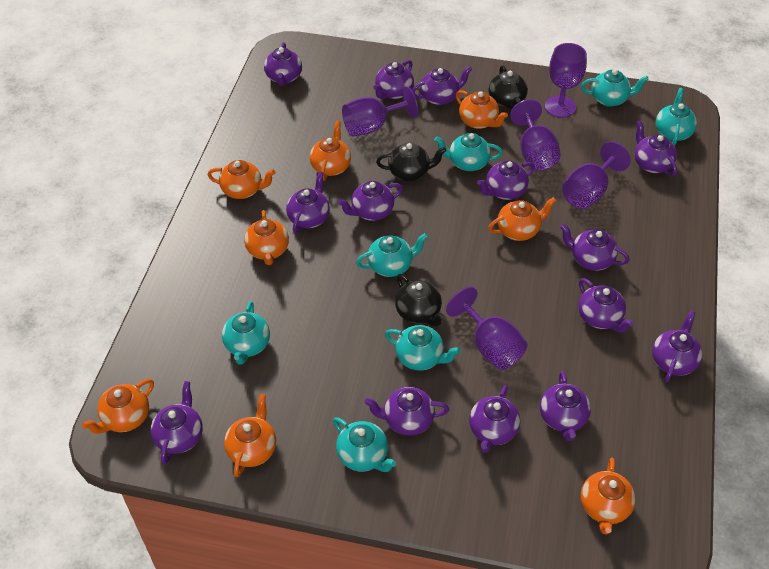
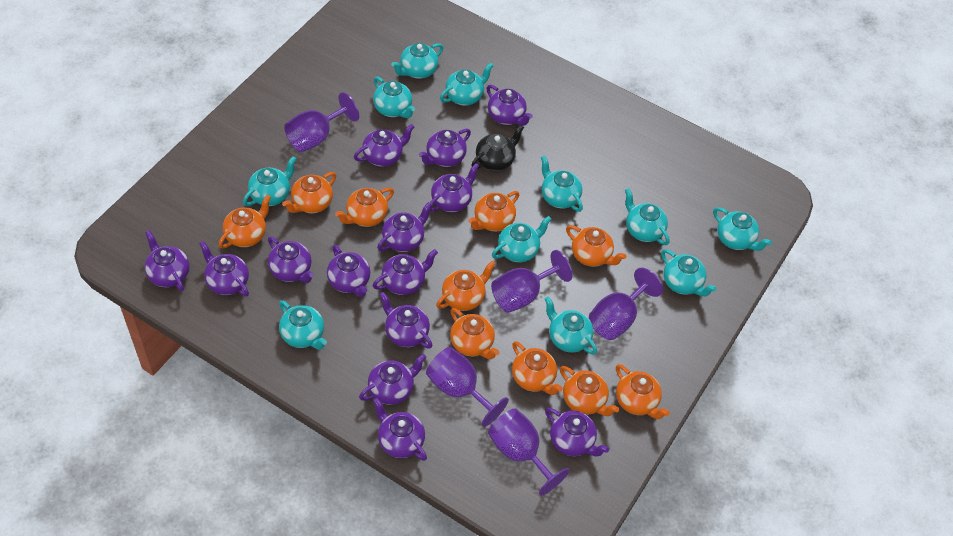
black teapot: [376,143,446,181] [395,274,445,326] [488,65,528,110] = 3 -> [471,125,524,171] = 1
orange teapot: [82,379,154,434] [208,160,276,199] [224,394,276,477] [244,210,289,265] [310,121,351,181] [456,90,508,129] [488,197,556,241] [581,458,636,535] = 8 -> [219,195,271,248] [282,172,336,213] [335,188,394,227] [436,261,495,311] [450,308,499,359] [468,191,519,231] [512,341,563,395] [560,366,619,416] [566,225,627,267] [616,364,670,419] = 10
turquoise teapot: [222,301,270,365] [333,417,396,472] [356,233,428,277] [385,325,461,371] [434,133,503,171] [581,69,649,107] [655,88,697,145] = 7 -> [243,156,296,206] [279,300,327,350] [373,77,415,118] [391,43,443,79] [440,62,494,106] [492,216,551,262] [541,155,583,212] [545,296,597,355] [625,188,670,245] [661,249,717,297] [713,207,772,251] = 11

